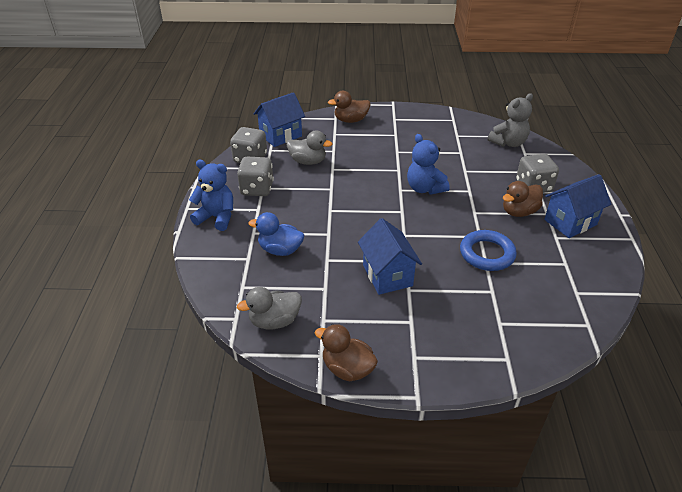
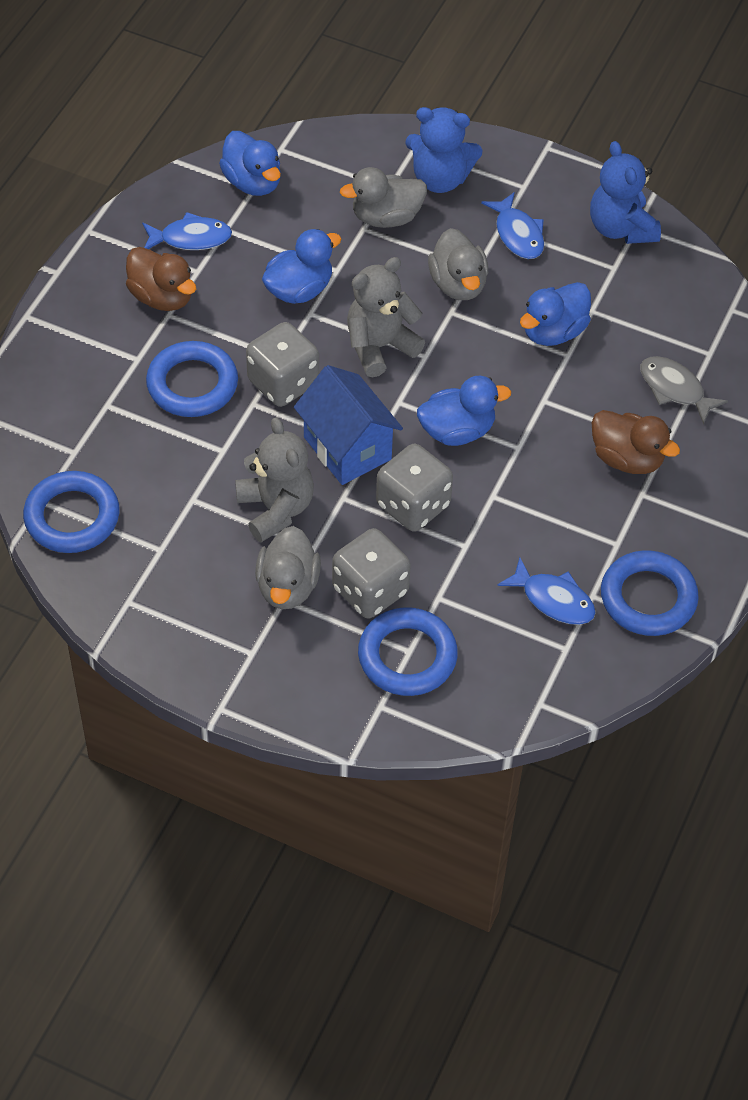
blue duck: [249,212,304,256] = 1 -> [219,131,281,196] [262,229,342,304] [417,376,511,446] [520,282,591,346] = 4
blue fish: none = 0 -> [142,212,232,250] [481,192,544,259] [497,557,596,625] = 3
blue house: [254,92,305,147] [358,218,422,295] [544,174,611,238] = 3 -> [294,365,403,485] = 1
blue ring: [460,230,517,271] = 1 -> [23,471,120,553] [146,341,238,417] [358,607,458,696] [601,550,699,636] = 4
brown duck: [315,324,378,381] [328,91,370,123] [503,181,543,217] = 3 -> [126,247,196,311] [592,410,680,474] = 2
grey duck: [237,287,302,329] [287,130,333,165] = 2 -> [255,526,321,609] [340,167,427,228] [428,228,488,300] = 3
grey fish: none = 0 -> [641,356,728,425] = 1
grey teddy bear: [488,93,533,147] = 1 -> [235,418,314,542] [347,257,425,377] = 2

